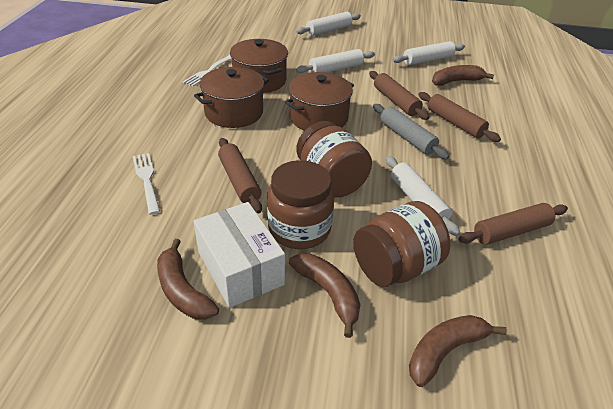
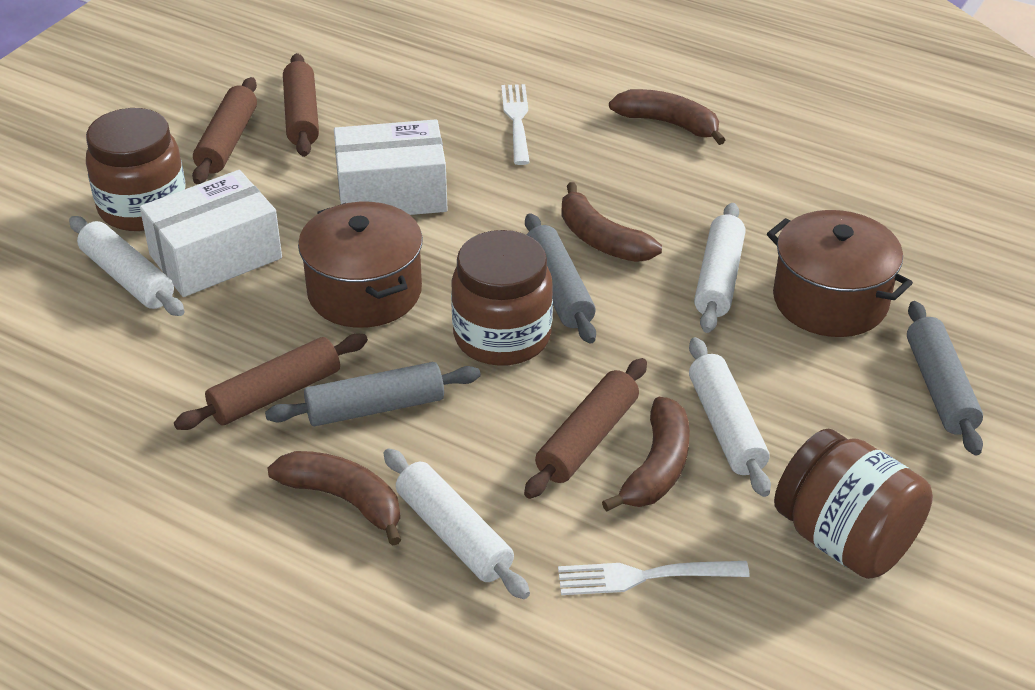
brown pot: [194,67,269,128] [230,39,288,93] [285,72,354,131] = 3 -> [298,202,423,328] [767,210,913,337] = 2
grey rolling pin: [373,104,450,159] = 1 -> [265,362,481,426] [525,213,596,343] [907,301,983,455] = 3
white box: [194,202,285,308] = 1 -> [140,170,282,297] [334,119,448,215] = 2

